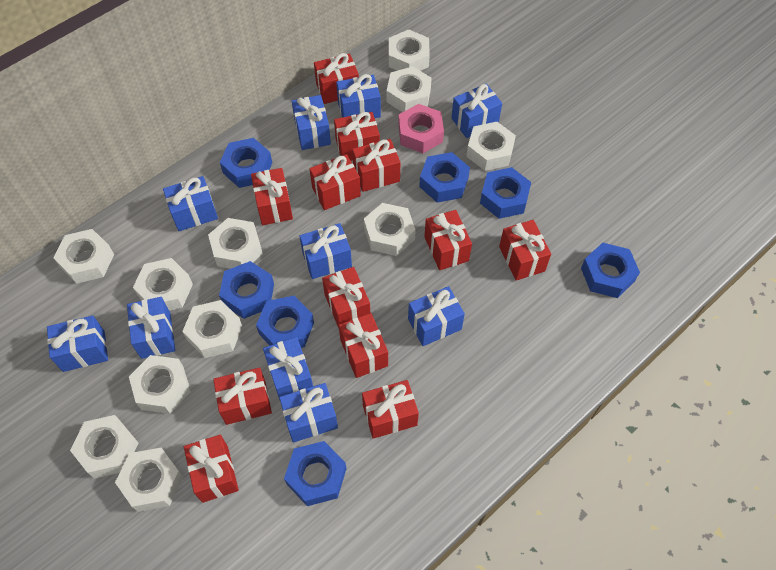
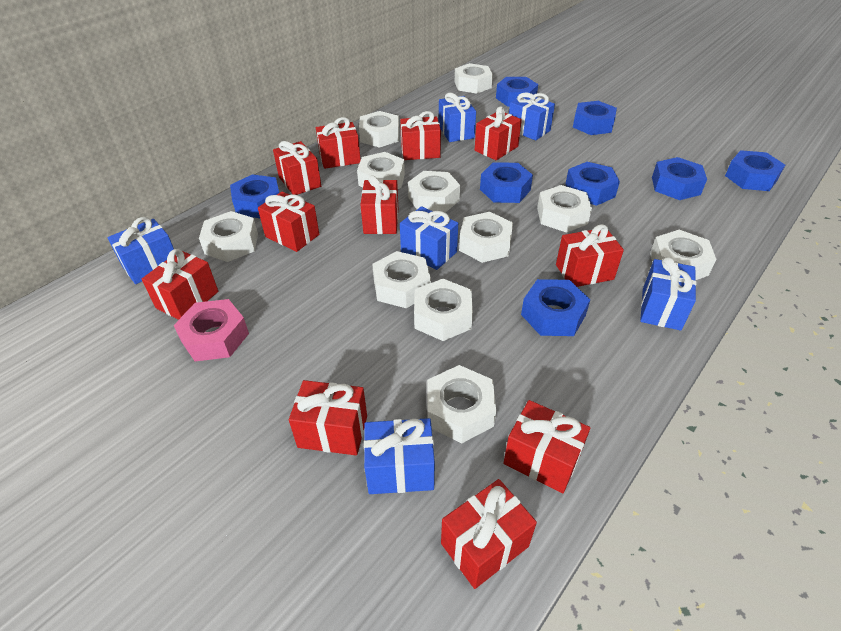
blue gift: [47,315,108,372] [127,297,175,359] [163,176,218,231] [263,337,313,400] [279,383,338,443] [292,95,331,150] [299,223,352,279] [336,74,381,118] [408,286,465,346] [451,84,502,138] = 10 -> [107,217,174,284] [364,418,435,494] [400,206,458,270] [439,93,476,142] [509,92,555,141] [640,257,696,331] = 6
blue nut: [219,261,274,319] [220,138,272,188] [256,296,314,348] [284,441,347,506] [419,152,470,203] [480,167,531,219] [581,243,640,298] = 7 -> [230,174,279,218] [480,162,533,203] [496,77,538,106] [521,279,591,336] [565,162,620,206] [573,101,617,135] [652,157,707,200] [725,150,785,191] = 8
red gift: [184,435,239,503] [213,368,272,425] [251,168,293,225] [309,154,361,210] [314,53,359,104] [322,267,370,328] [334,112,380,161] [339,313,388,378] [352,139,400,192] [362,380,419,439] [424,210,472,270] [499,220,551,281] = 12 -> [142,249,218,320] [258,192,319,252] [273,141,321,195] [289,380,367,455] [316,117,361,169] [361,175,398,234] [400,111,441,160] [441,479,537,589] [475,106,522,160] [503,400,590,493] [556,224,624,287] = 11

